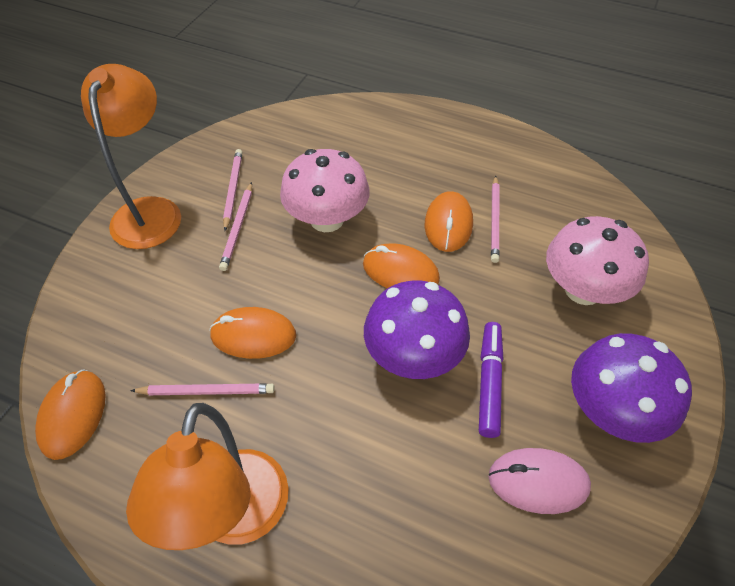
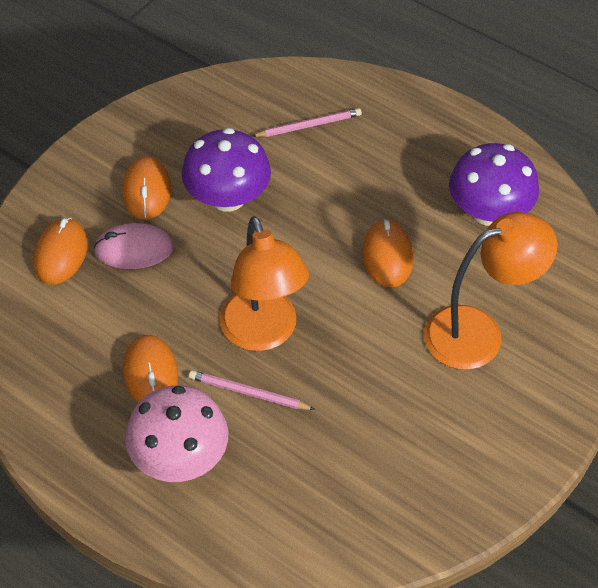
pink mushroom: [280,149,370,232] [546,216,649,305] = 2 -> [125,385,228,482] = 1
pink pencil: [130,383,275,395] [219,182,252,271] [223,149,243,231] [491,176,500,263] = 4 -> [189,370,315,410] [252,108,362,137] = 2
purple marker: [479,322,504,438] = 1 -> none = 0

